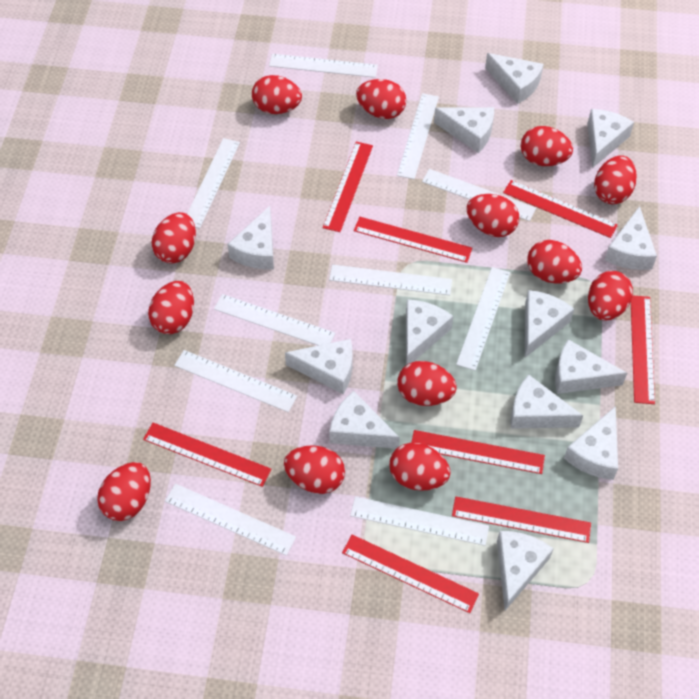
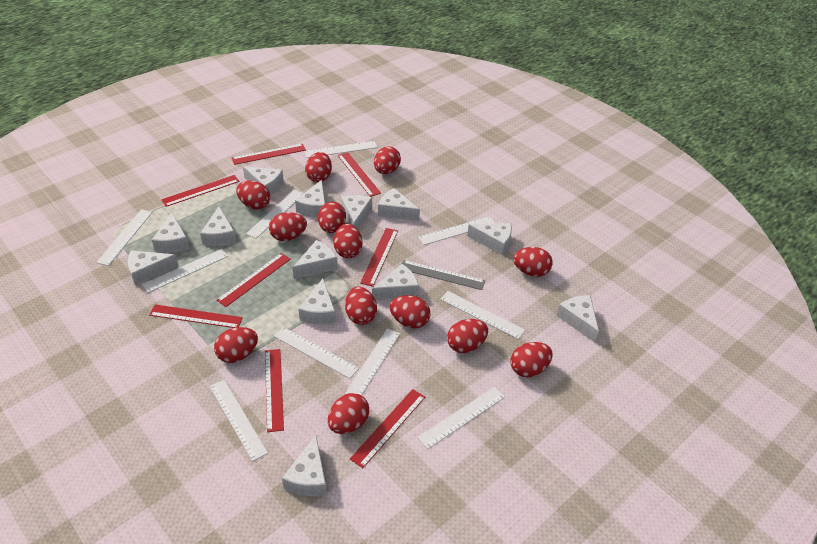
grey ruler: none = 0 -> [402,260,485,290] = 1

